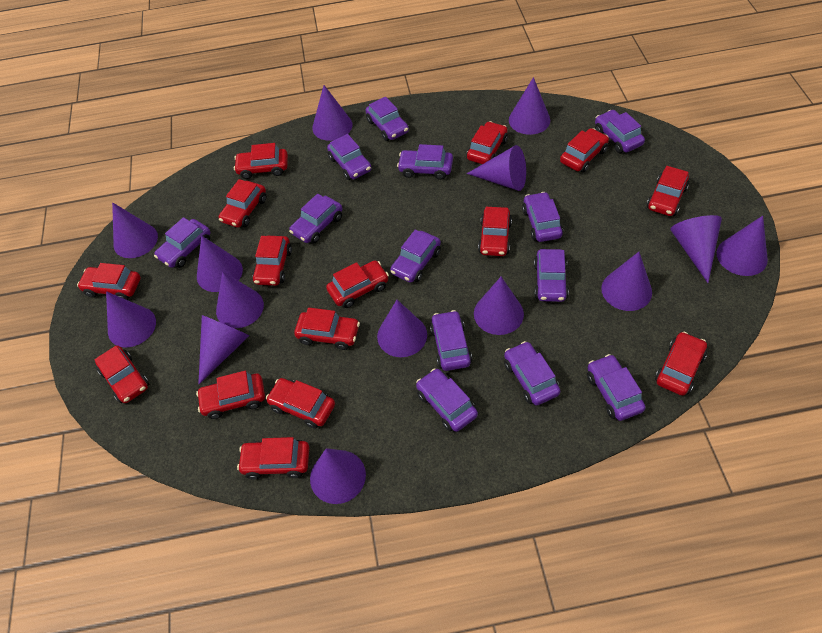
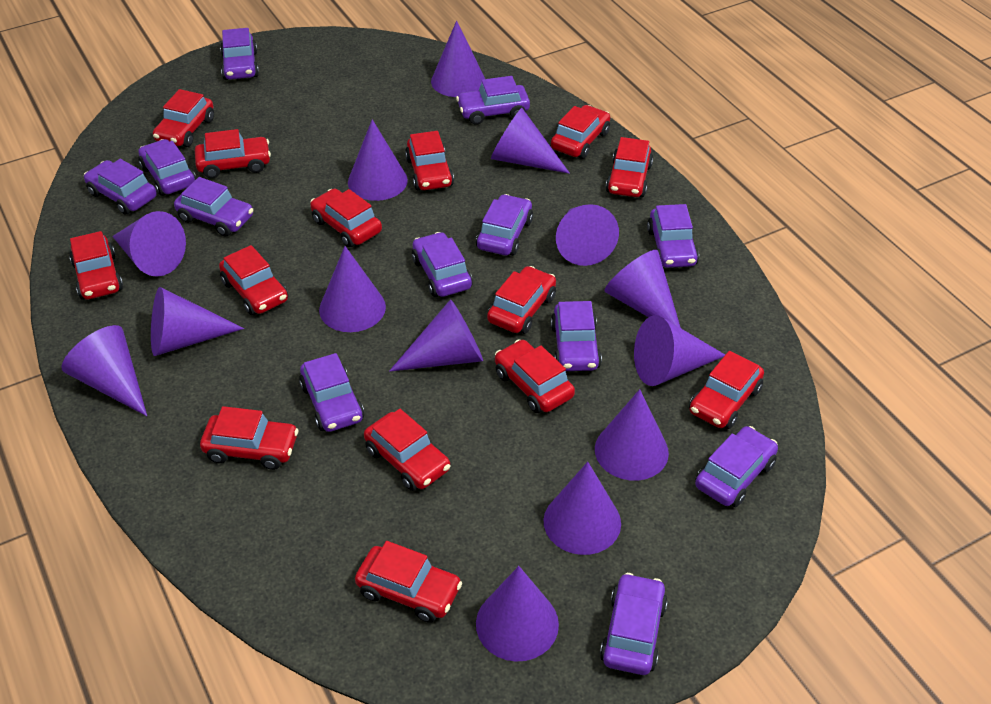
purple car: [154,217,210,268] [289,194,342,244] [327,134,372,180] [366,97,409,141] [390,230,441,283] [397,144,453,180] [416,368,478,432] [430,310,472,371] [504,341,560,406] [522,192,563,242] [534,249,569,302] [587,354,646,421] [595,110,645,153] = 13 -> [84,159,157,215] [138,139,196,196] [174,177,253,237] [220,28,259,80] [299,353,364,432] [412,232,473,297] [456,76,530,125] [476,194,533,256] [551,301,602,371] [600,573,668,675] [647,204,699,268] [695,426,778,507] = 12
red car: [77,263,141,300] [94,346,149,403] [196,371,265,419] [219,179,267,228] [234,143,288,179] [237,437,309,480] [252,236,292,286] [266,378,335,429] [294,308,360,350] [326,260,389,308] [467,121,508,164] [478,207,512,256] [560,128,609,172] [647,166,689,216] [655,332,707,396] = 15 -> [69,231,123,300] [153,89,214,147] [195,129,271,179] [200,406,299,470] [219,245,288,315] [310,188,382,247] [355,541,462,623] [364,409,450,491] [405,131,454,190] [487,266,556,334] [495,339,575,413] [551,105,610,159] [606,137,653,197] [689,351,764,429] = 14

